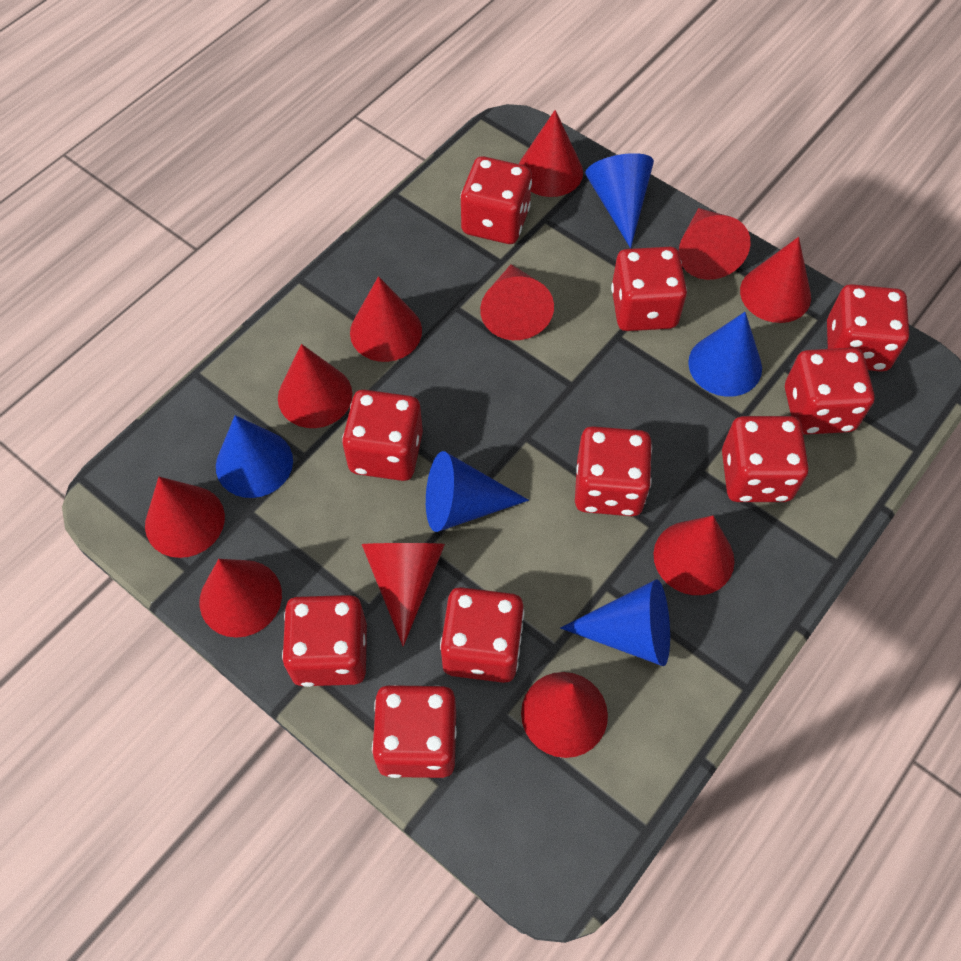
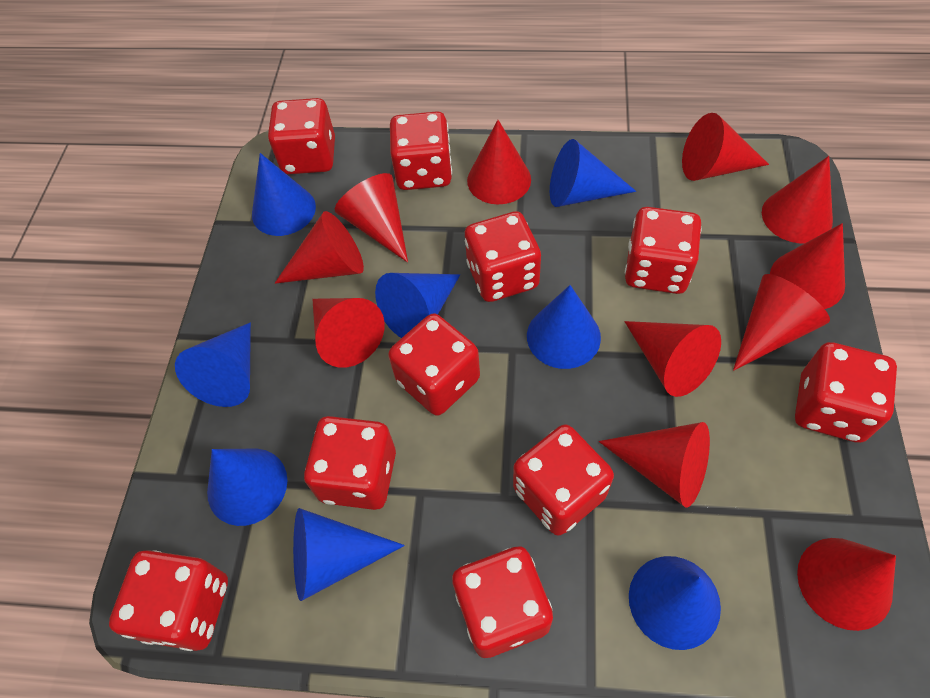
blue cone: [216,415,293,498] [426,451,529,532] [561,579,670,666] [585,153,654,248] [688,312,762,397] = 5 -> [175,323,251,407] [207,448,287,526] [252,153,316,236] [293,508,405,601] [375,273,460,338] [527,285,601,369] [550,139,636,207] [629,556,721,650] = 8

